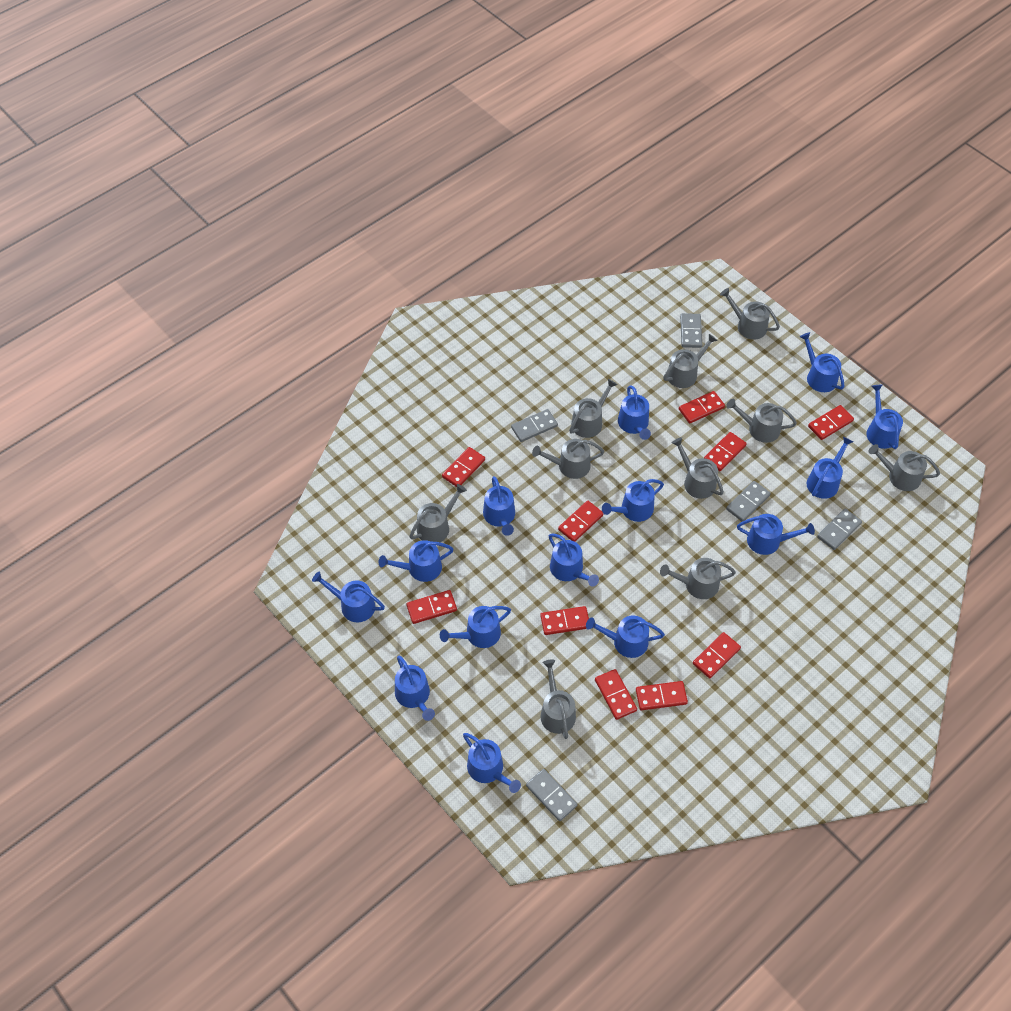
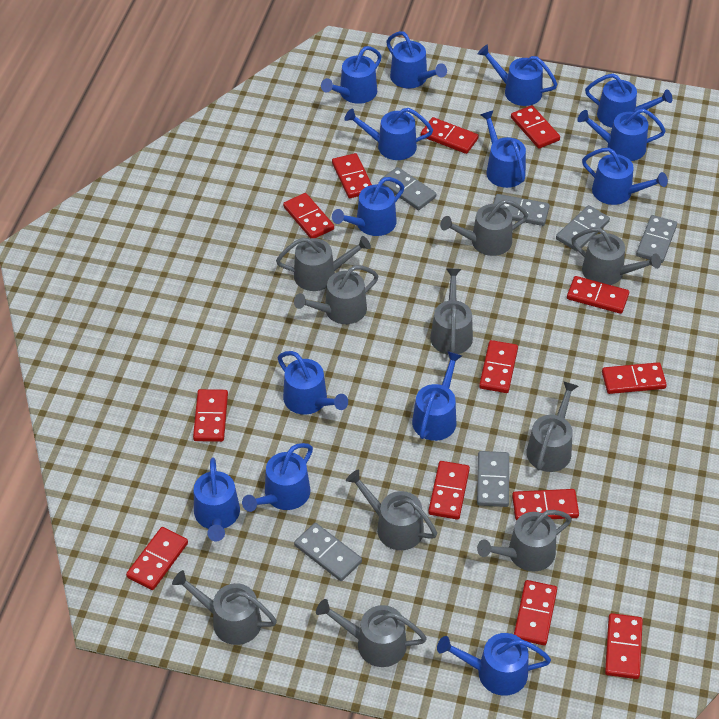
grey domino: [511,409,558,442] [526,769,578,821] [680,313,702,348] [726,481,771,522] [817,508,862,550] = 5 -> [294,523,362,581] [380,167,436,210] [477,451,509,507] [493,194,550,226] [556,205,610,251] [636,215,677,263] = 6
red domino: [406,590,457,624] [442,447,485,487] [540,606,589,635] [558,501,604,542] [595,669,637,720] [636,681,688,710] [679,391,725,424] [693,632,741,678] [704,432,747,471] [808,405,854,440] = 10 -> [126,527,188,590] [193,389,228,442] [283,193,334,239] [332,153,372,198] [421,117,479,154] [428,461,470,520] [479,340,518,393] [511,105,560,148] [512,489,579,521] [514,580,557,645] [567,276,629,314] [602,362,667,394] [605,613,643,679] = 13

